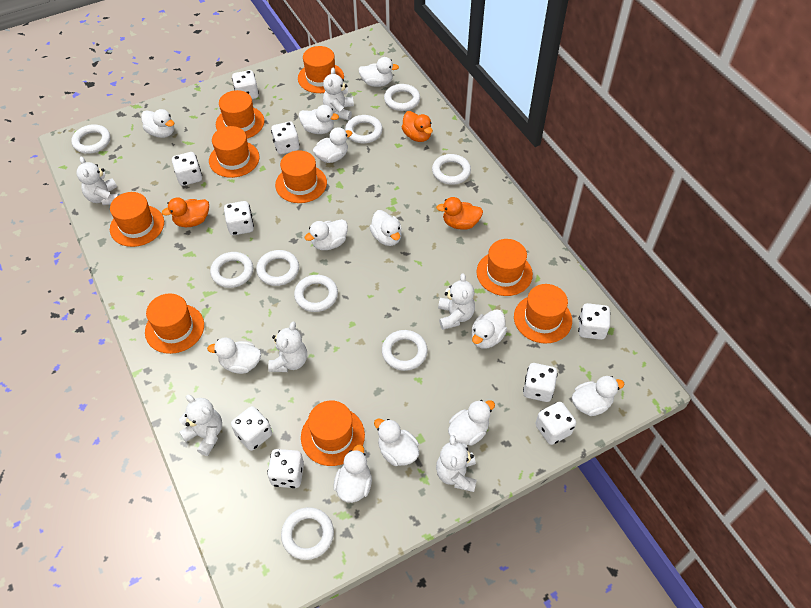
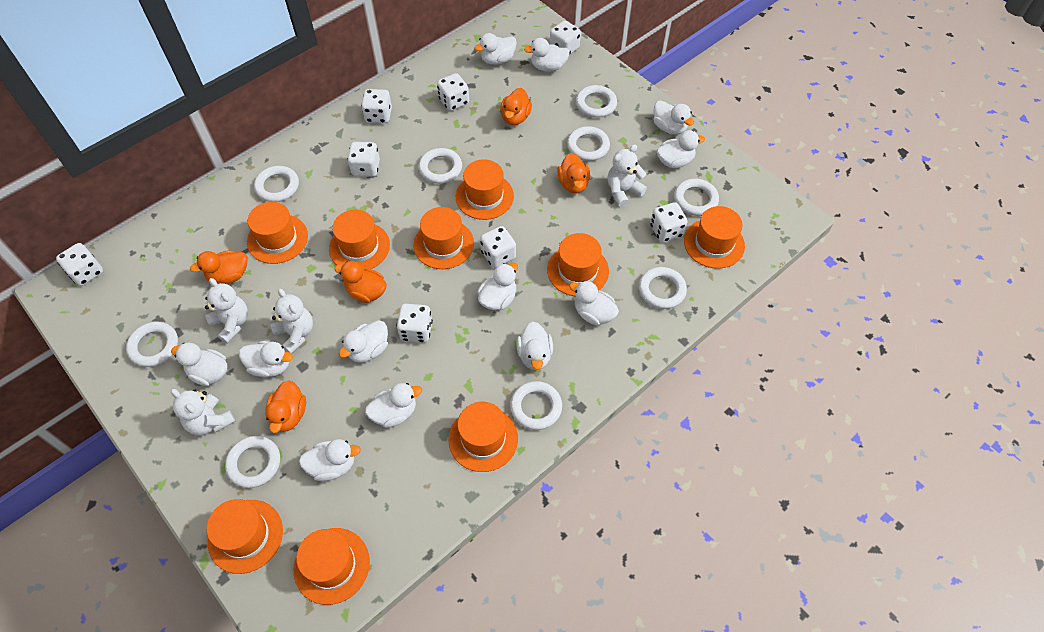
orange duck: [162,197,209,227] [402,111,433,142] [436,197,483,230] = 3 -> [190,251,247,284] [265,380,306,433] [334,261,387,303] [500,88,532,125] [557,153,590,193] = 5
white dice: [172,152,202,186] [224,201,254,235] [231,406,272,451] [232,70,259,99] [267,449,304,488] [271,122,300,154] [523,363,558,402] [535,402,576,445] [578,303,611,340] = 9 -> [56,243,103,286] [347,142,380,177] [361,89,392,123] [397,304,433,343] [437,73,469,111] [480,226,516,268] [550,20,581,55] [650,202,687,242] = 8
white teddy bear: [77,156,119,205] [179,395,222,456] [268,322,307,372] [323,68,354,120] [436,435,477,492] [438,273,475,330] = 6 -> [171,389,235,435] [205,278,248,344] [270,289,313,354] [607,144,647,207] = 4

